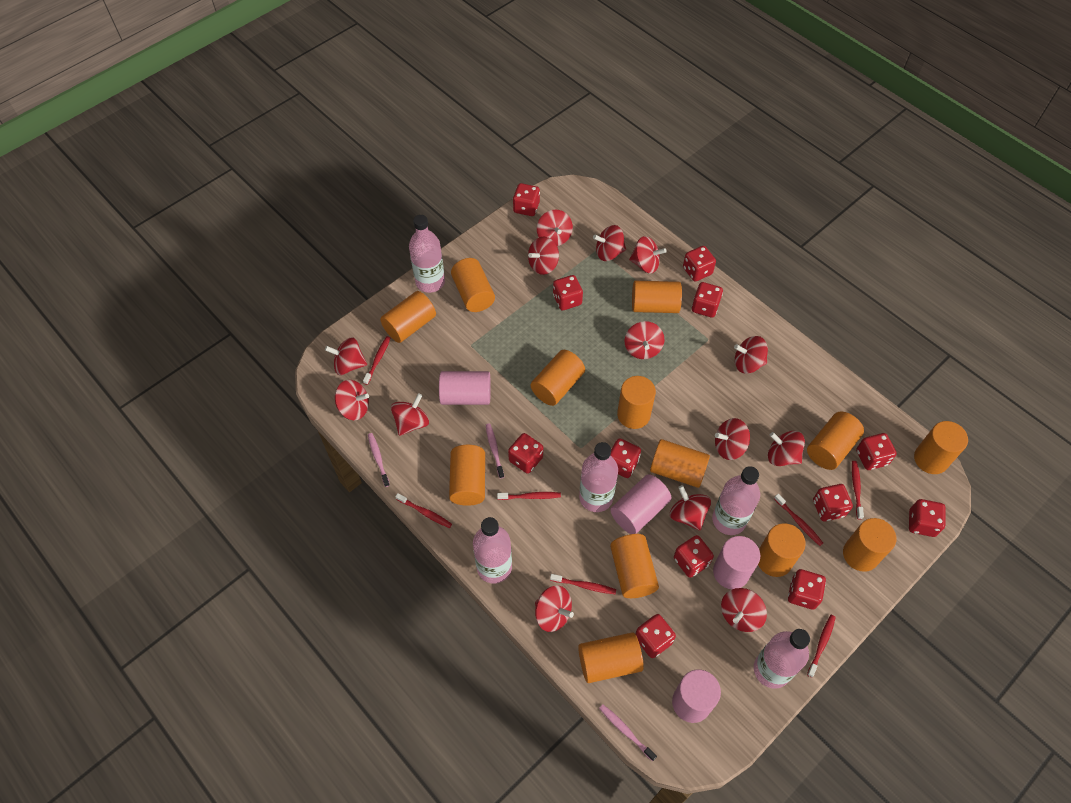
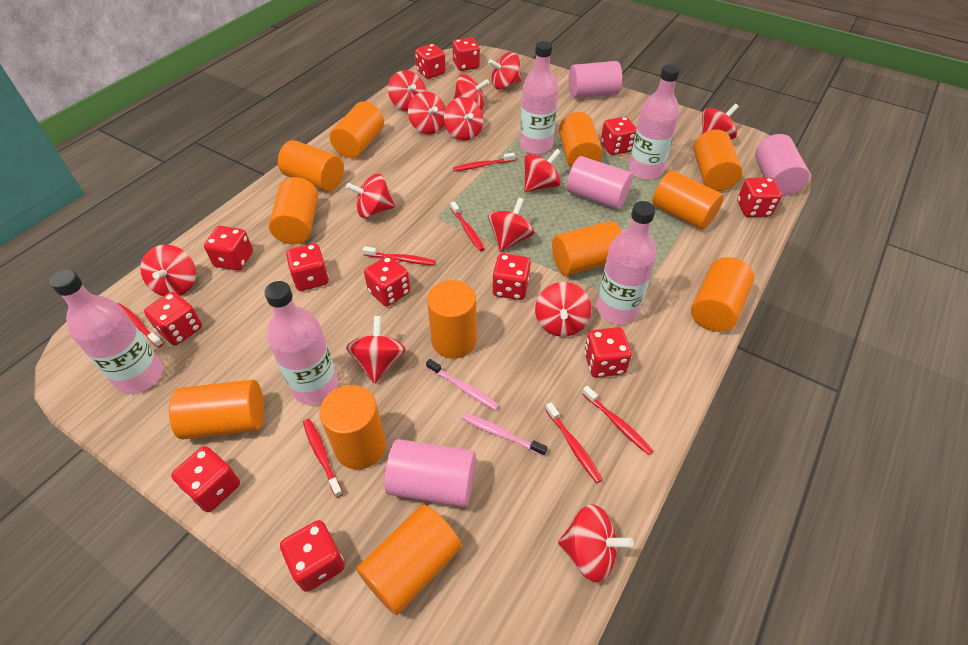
orange cylinder: [380,291,436,343] [449,445,485,506] [451,258,495,312] [531,350,585,406] [578,632,644,683] [610,534,659,598] [617,376,656,429] [632,281,682,313] [650,439,710,488] [758,523,806,577] [807,412,864,470] [843,518,897,572] [914,421,968,474] = 13 -> [169,380,264,439] [269,177,318,244] [278,140,344,191] [319,385,386,470] [330,101,384,158] [357,505,462,615] [427,280,477,359] [552,221,622,276] [559,112,603,168] [652,171,724,230] [691,257,754,332] [694,130,742,191] = 12
pink toothbrush: [368,433,390,487] [486,424,504,479] [599,704,657,761] = 3 -> [426,359,499,410] [461,413,548,456] = 2
red spinning top: [325,337,367,375] [335,380,369,420] [391,393,429,436] [528,236,559,275] [535,585,574,632] [537,210,573,246] [593,225,626,261] [625,321,664,359] [629,236,667,274] [670,485,711,530] [715,418,750,460] [721,588,767,632] [734,336,768,374] [768,431,805,466] = 14 -> [140,245,196,296] [346,174,395,218] [346,316,406,384] [388,70,426,112] [408,92,446,134] [444,97,484,141] [453,74,489,110] [488,52,522,90] [488,198,534,252] [524,149,561,192] [535,282,591,337] [558,504,634,582] [702,104,739,140] = 13

